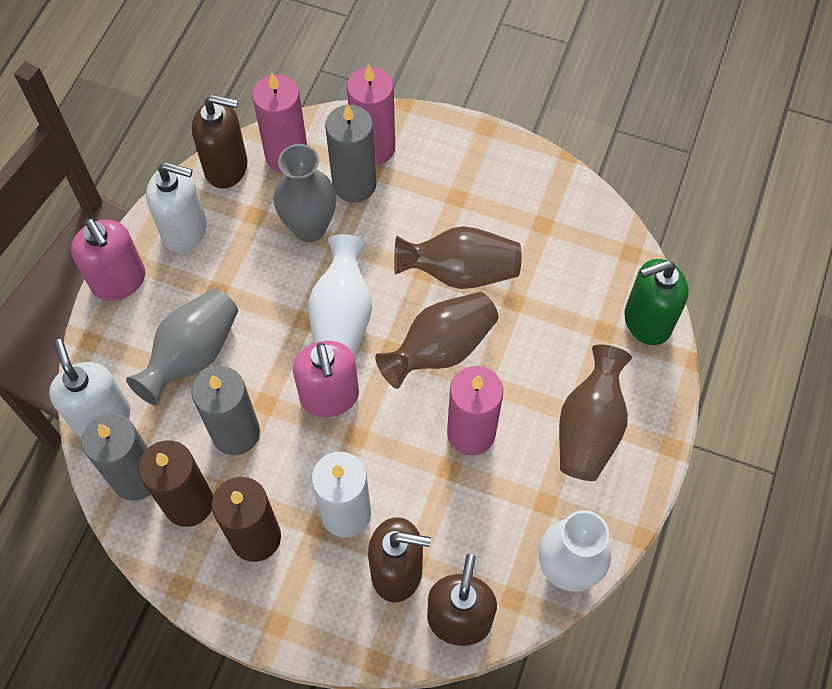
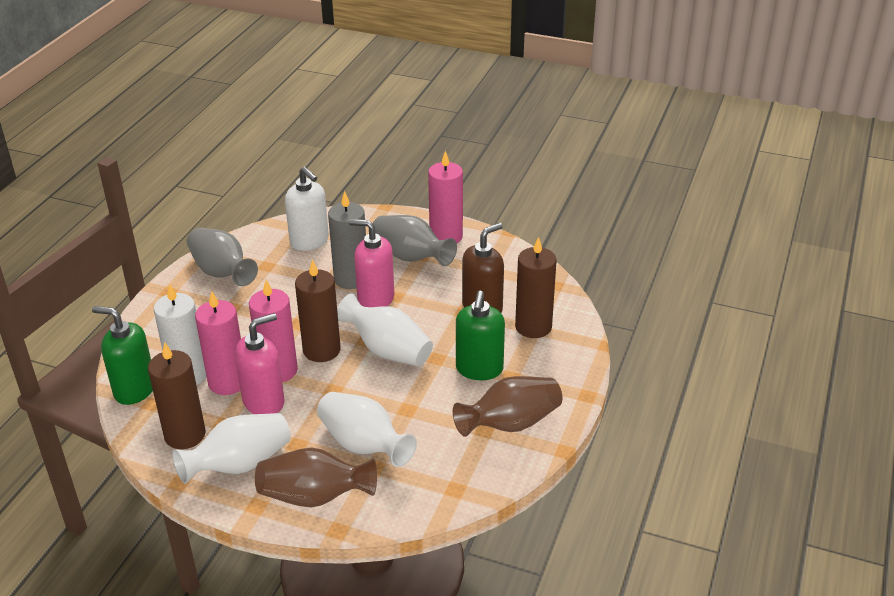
brown candle: [138,440,213,527] [212,477,281,562] = 2 -> [148,342,206,449] [295,259,341,362] [515,237,556,338] = 3
brown soap dispenser: [192,95,248,189] [368,517,431,602] [427,554,497,646] = 3 -> [462,223,504,313] = 1
brown vase: [375,292,498,389] [394,226,522,289] [559,345,632,481] = 3 -> [255,447,377,507] [453,376,562,437] = 2
green soap dispenser: [624,259,688,345] = 1 -> [92,306,153,405] [456,291,505,380] = 2
grey candle: [81,413,151,501] [192,366,260,455] [325,104,376,203] = 3 -> [328,191,366,289] = 1
white soap dispenser: [49,339,130,437] [146,162,207,252] = 2 -> [285,166,329,251] = 1
white vase: [309,234,372,356] [539,510,611,592] = 2 -> [172,413,291,484] [317,392,417,467] [337,293,433,366] = 3

